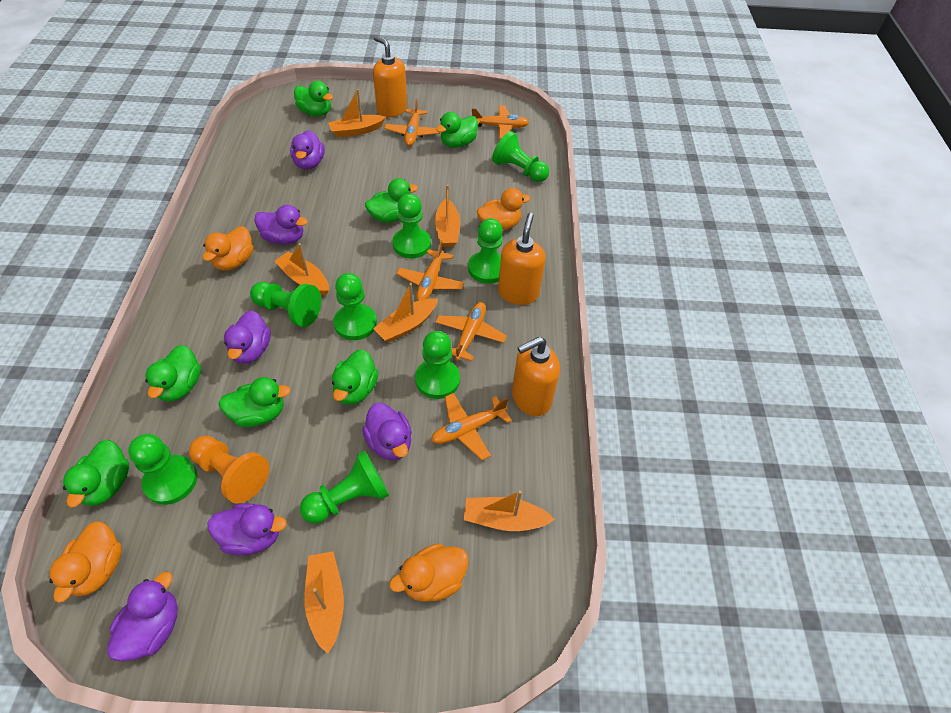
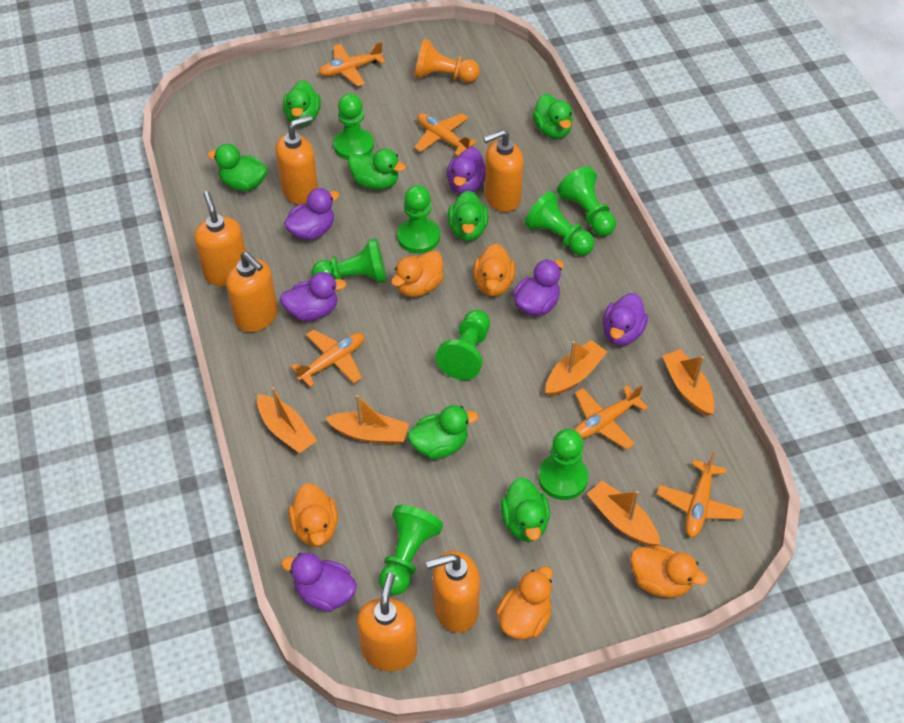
orange boat: [274,243,329,296] [304,551,344,654] [328,89,386,137] [373,283,438,343] [435,185,460,247] [464,490,555,531] = 6 -> [257,387,317,453] [325,395,409,445] [545,340,607,396] [587,481,660,546] [662,349,715,416] = 5
orange duck: [49,521,122,603] [203,226,254,271] [389,544,469,602] [477,188,531,231] = 4 -> [288,483,338,547] [391,250,444,297] [473,243,515,296] [496,566,553,640] [630,545,708,598] = 5
orange soap dispenser: [373,36,407,117] [498,213,545,305] [512,337,560,416] = 3 -> [194,191,246,286] [226,252,278,332] [276,115,318,205] [357,573,417,671] [426,551,480,633] [483,129,523,212] = 6

